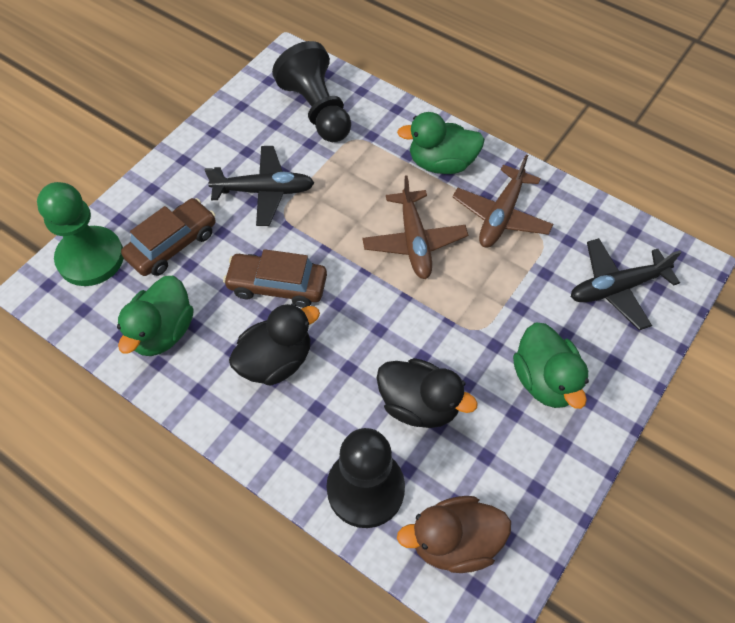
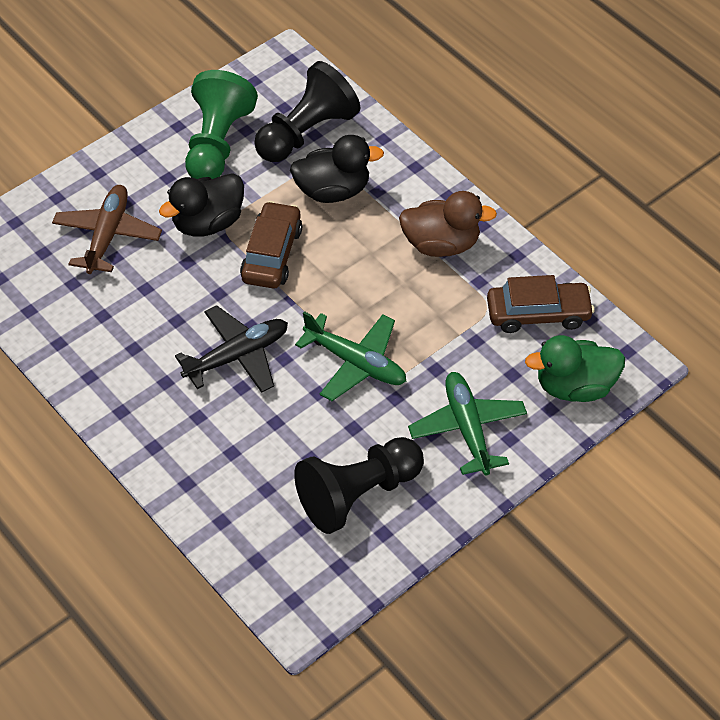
black plane: [205,146,314,226] [571,238,682,330] = 2 -> [175,305,288,393] = 1
brown plane: [362,175,468,279] [453,154,553,247] = 2 -> [52,185,162,274] = 1
green duck: [117,276,193,356] [397,112,485,174] [513,323,589,409] = 3 -> [525,335,625,402] = 1
green plane: none = 0 -> [295,311,406,401] [408,372,527,475] = 2

